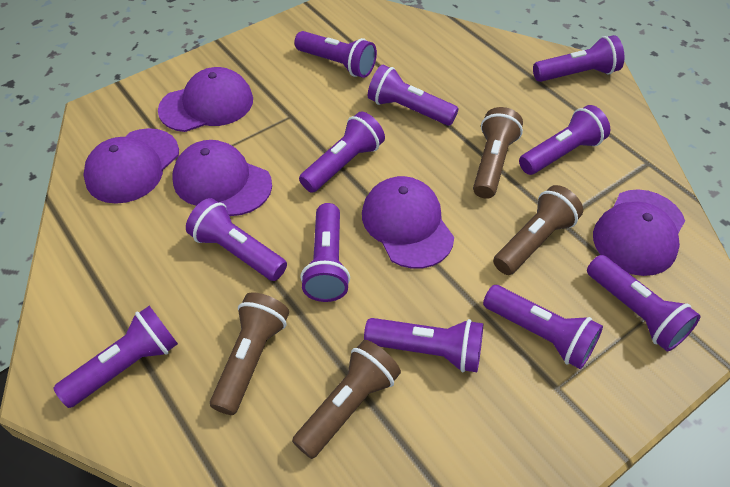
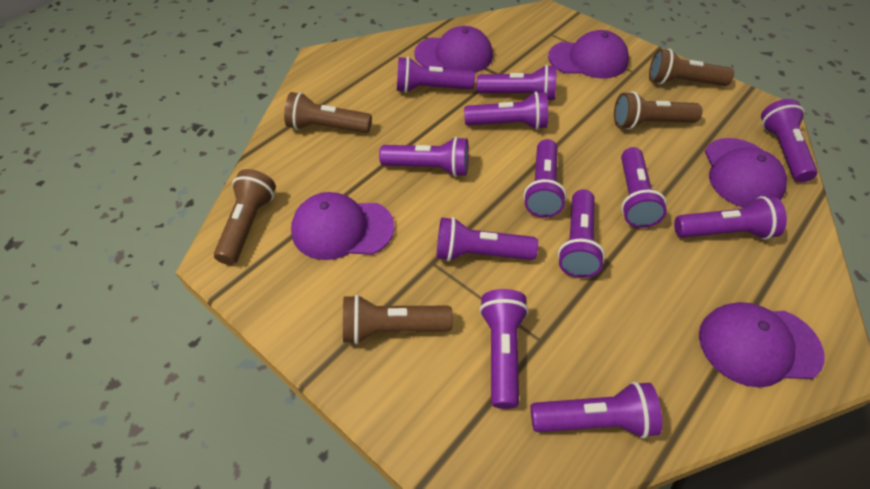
brown flashlight: [210,292,289,415] [292,340,401,459] [473,107,523,199] [493,185,583,275] = 4 -> [214,169,276,265] [284,92,372,133] [343,294,453,344] [614,91,702,130] [649,49,734,86] = 5
purple flashlight: [53,306,178,408] [186,198,287,281] [294,31,377,78] [299,112,385,193] [301,203,350,302] [364,318,483,372] [368,65,459,126] [483,285,603,369] [519,105,610,175] [533,35,624,82] [587,255,701,351] = 11 -> [379,137,469,177] [397,57,475,93] [437,217,538,262] [464,92,548,130] [477,65,557,100] [479,289,529,409] [524,139,567,218] [531,381,662,439] [558,189,605,278] [621,147,667,228] [674,196,787,240] [761,99,818,182] = 12

